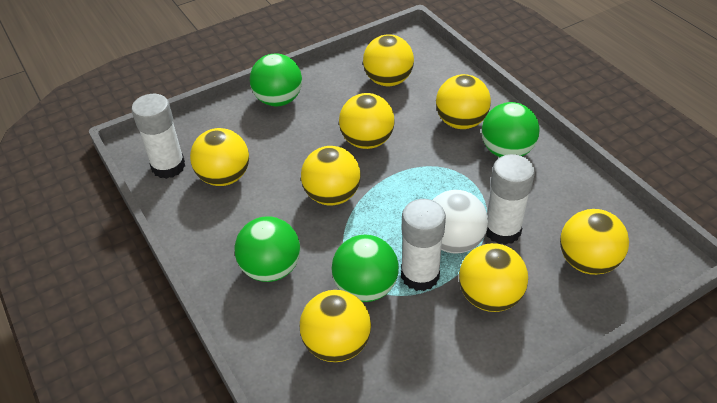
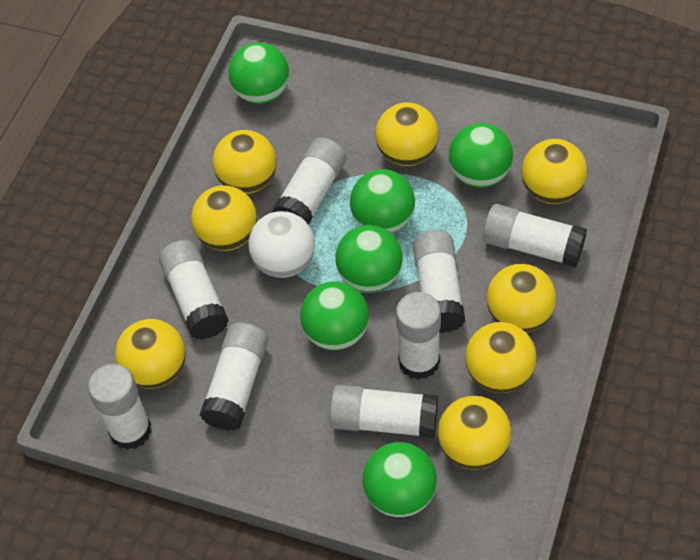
green ball: [234,216,300,282] [250,53,302,106] [332,235,399,302] [482,102,540,157] = 4 -> [228,42,289,104] [300,281,369,350] [335,225,403,292] [350,169,415,233] [362,442,437,517] [448,123,513,188] = 6
white glue stick: [131,94,185,179] [401,199,446,291] [486,154,535,245] = 3 -> [88,364,152,450] [159,240,229,340] [200,322,268,431] [272,138,346,225] [330,385,438,438] [396,292,441,380] [413,230,465,333] [483,204,587,268] = 8

